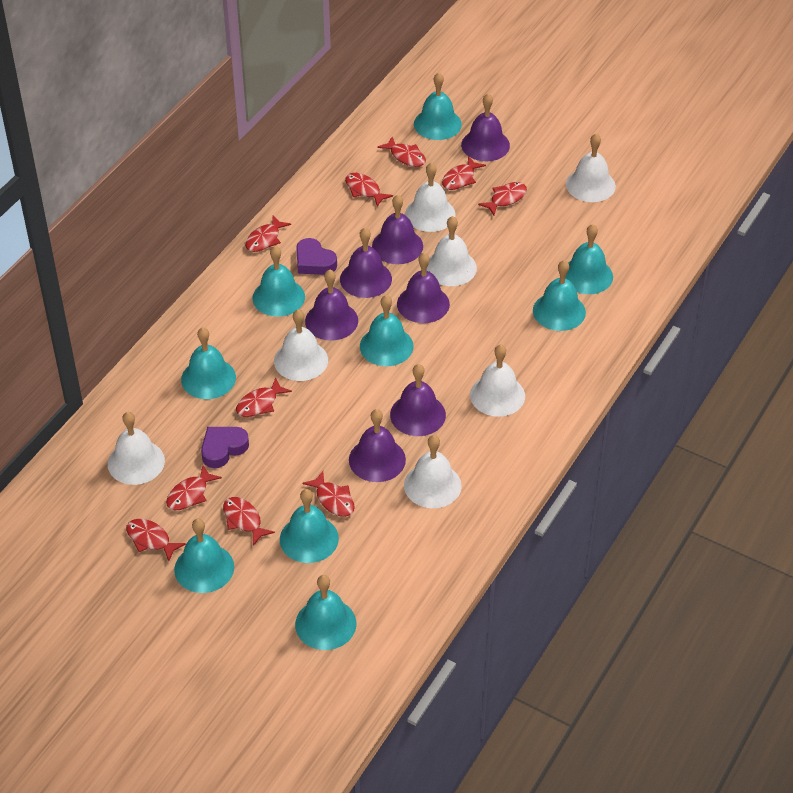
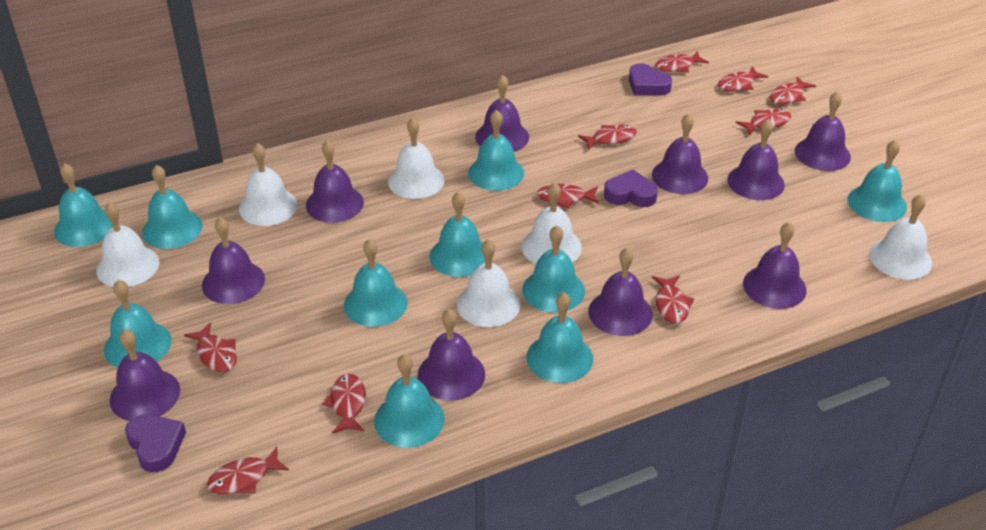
purple bell: [305,269,358,341] [340,228,392,298] [349,409,406,482] [372,195,423,264] [390,364,446,436] [397,253,450,323] [461,94,510,161] = 7 -> [110,329,180,421] [202,217,265,304] [306,140,364,223] [417,309,485,401] [475,75,529,152] [588,248,653,336] [652,113,708,194] [727,119,785,200] [743,222,807,309] [795,91,851,171] = 10
purple heart: [201,427,249,468] [296,238,337,275] = 2 -> [125,414,186,472] [604,170,658,207] [629,63,672,96] = 3
turquoise bell: [174,519,234,593] [181,327,236,399] [253,246,305,317] [280,489,339,563] [295,575,356,650] [360,295,414,366] [414,73,462,140] [533,260,586,331] [565,224,613,294] = 9 -> [54,163,113,247] [104,280,172,368] [142,165,203,249] [344,239,408,327] [374,354,445,448] [429,192,485,277] [468,110,524,191] [522,225,585,313] [527,292,593,383] [848,140,907,222] = 10
white bell: [108,412,165,485] [274,309,328,381] [404,435,462,508] [405,163,455,232] [427,216,477,286] [470,345,525,417] [566,133,616,202] = 7 -> [96,202,159,287] [239,143,298,226] [388,118,444,199] [457,239,520,327] [521,182,582,264] [869,194,932,280] = 6

